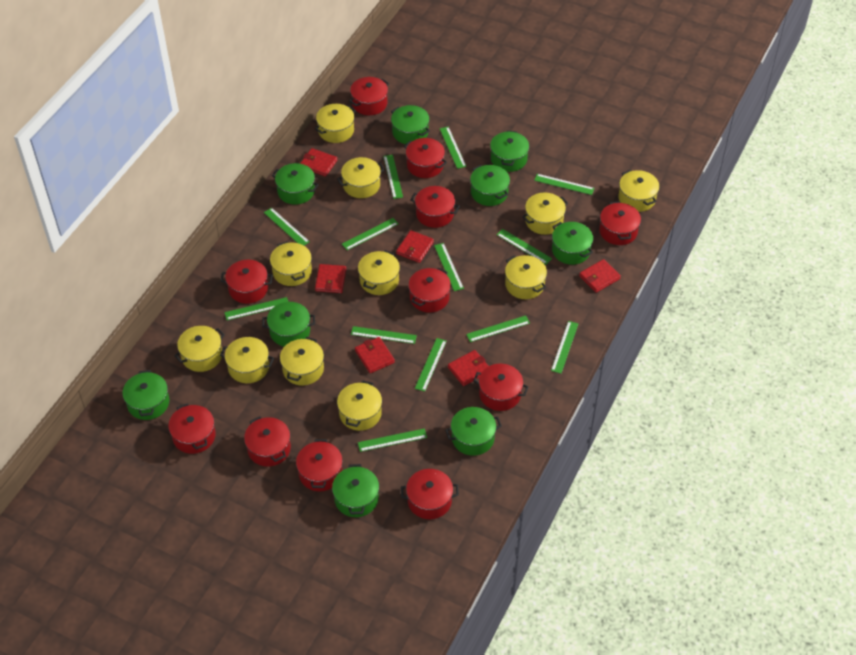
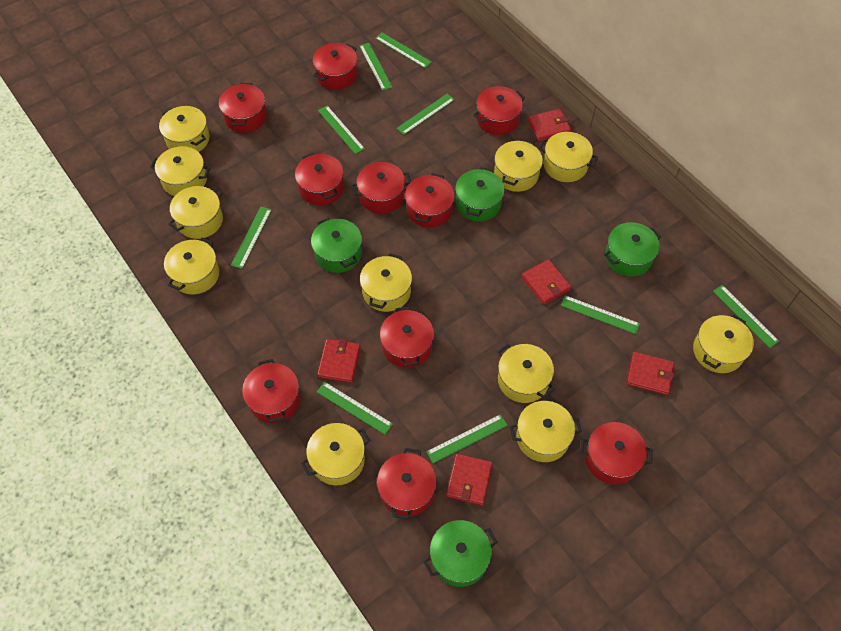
green pot: [122,370,169,420] [262,302,315,347] [272,163,319,205] [332,464,379,517] [391,105,430,144] [445,407,502,456] [470,165,510,206] [490,130,529,172] [552,222,593,265] = 9 -> [311,217,362,273] [423,520,497,587] [455,167,505,221] [604,222,661,277] = 4
green ruler: [224,297,288,320] [264,208,310,245] [342,218,398,250] [351,326,417,344] [358,428,427,452] [383,155,403,199] [415,338,447,392] [434,243,464,291] [440,127,466,169] [466,315,530,342] [497,229,552,264] [534,174,594,195] [551,321,578,374] = 13 -> [231,207,272,269] [317,382,393,435] [318,106,365,154] [359,43,393,91] [375,32,432,68] [397,94,455,135] [426,414,508,463] [561,295,640,334] [713,285,779,348] = 9
red pot: [168,403,216,454] [221,260,273,304] [244,416,291,467] [296,439,343,491] [349,77,389,115] [401,469,459,519] [404,138,447,178] [408,267,451,313] [411,186,460,228] [473,364,529,411] [599,201,641,245] = 11 -> [219,83,267,133] [242,359,300,423] [295,153,344,205] [313,43,358,90] [351,162,411,214] [377,448,437,519] [380,307,434,368] [405,173,455,228] [473,86,525,135] [580,422,653,485] = 10
red wallet: [300,148,337,177] [315,264,346,293] [355,337,395,373] [396,230,434,263] [448,350,488,386] [579,259,621,293] = 6 -> [317,339,360,383] [446,454,493,505] [522,259,571,304] [528,109,571,142] [627,352,674,395] = 5

